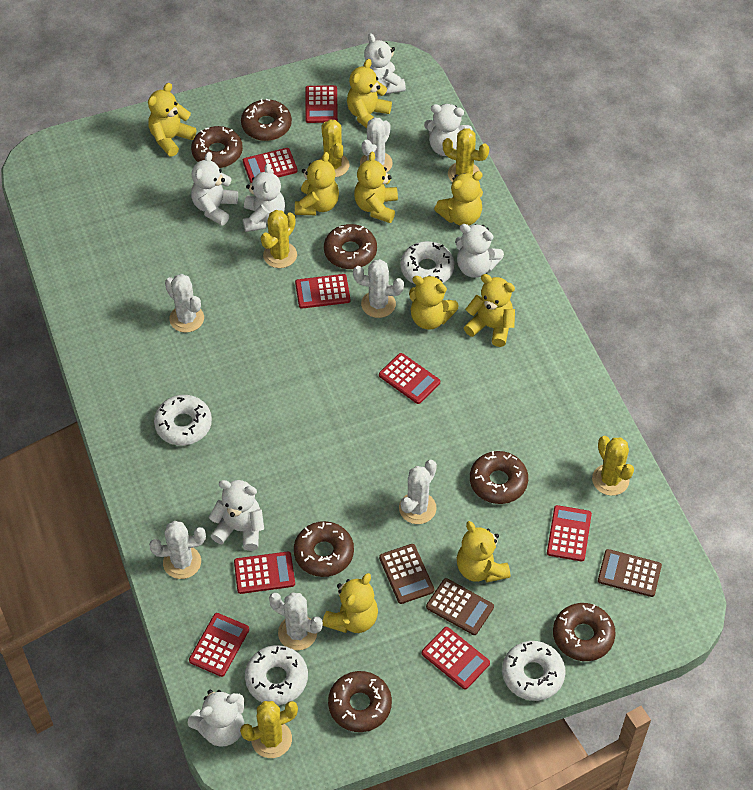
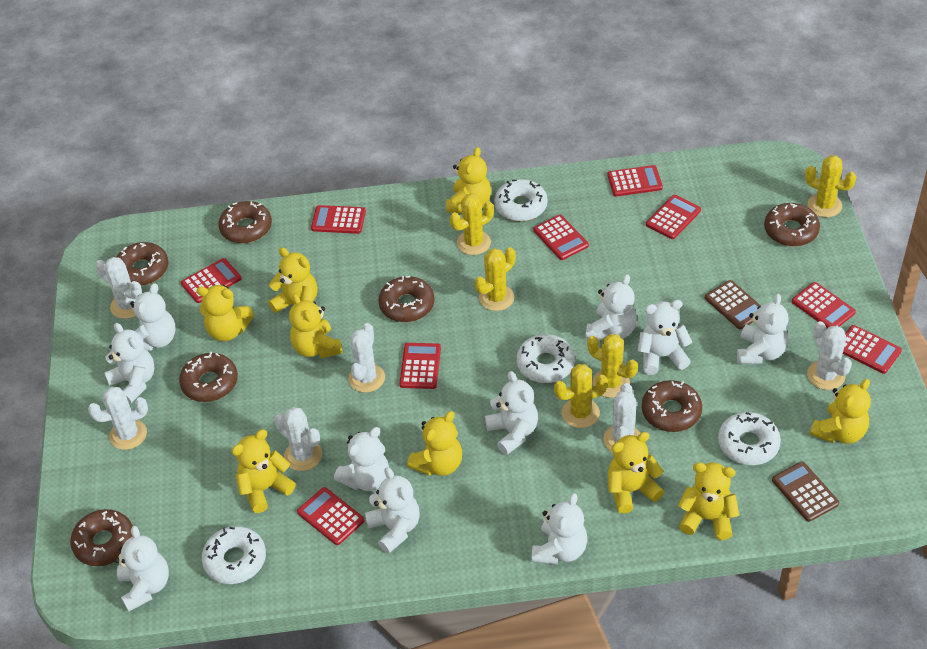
brown calculator: [379,544,434,604] [426,578,494,635] [598,549,662,597] = 3 -> [705,280,761,329] [772,461,839,522] = 2
red calculator: [189,613,249,677] [234,551,295,594] [243,148,298,183] [295,274,350,309] [305,85,338,123] [379,353,440,404] [422,627,490,690] [547,505,592,561] = 8 -> [181,258,242,303] [297,487,365,545] [311,205,366,234] [399,343,441,389] [533,215,589,260] [607,165,663,197] [646,195,701,239] [792,282,856,328] [843,325,902,374] = 9
white teddy bear: [188,690,244,747] [191,152,238,226] [209,480,264,551] [243,163,285,232] [363,33,406,94] [424,104,473,156] [455,224,504,278] = 7 -> [104,323,155,404] [115,526,169,611] [130,283,175,351] [334,427,389,491] [365,467,420,554] [485,371,538,455] [532,493,587,564] [586,274,637,341] [638,300,692,375] [737,294,789,364] = 10

